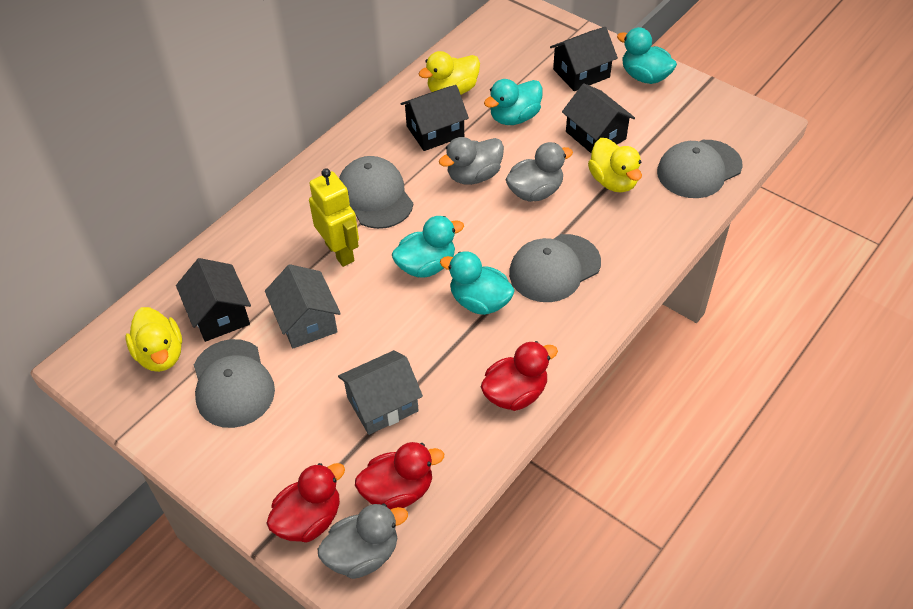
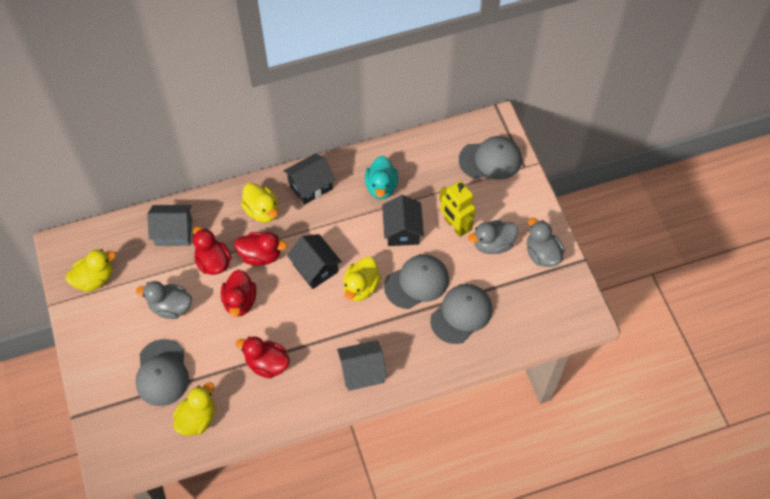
black house: [176,258,251,342] [400,85,469,151] [550,27,618,91] [562,83,635,153] = 4 -> [283,153,335,205] [287,234,342,289] [382,195,424,246] = 3
red duck: [266,463,345,542] [355,442,444,510] [481,341,558,411] = 3 -> [193,226,232,275] [221,270,256,317] [234,232,287,266] [236,336,290,378] = 4
turquoise duck: [392,216,464,278] [440,251,515,315] [484,79,543,125] [617,27,677,84] = 4 -> [365,156,398,199] = 1
yellow duck: [126,307,182,372] [419,51,480,95] [588,138,642,192] = 3 -> [66,249,116,292] [173,382,215,436] [241,183,278,223] [343,257,381,301] = 4

